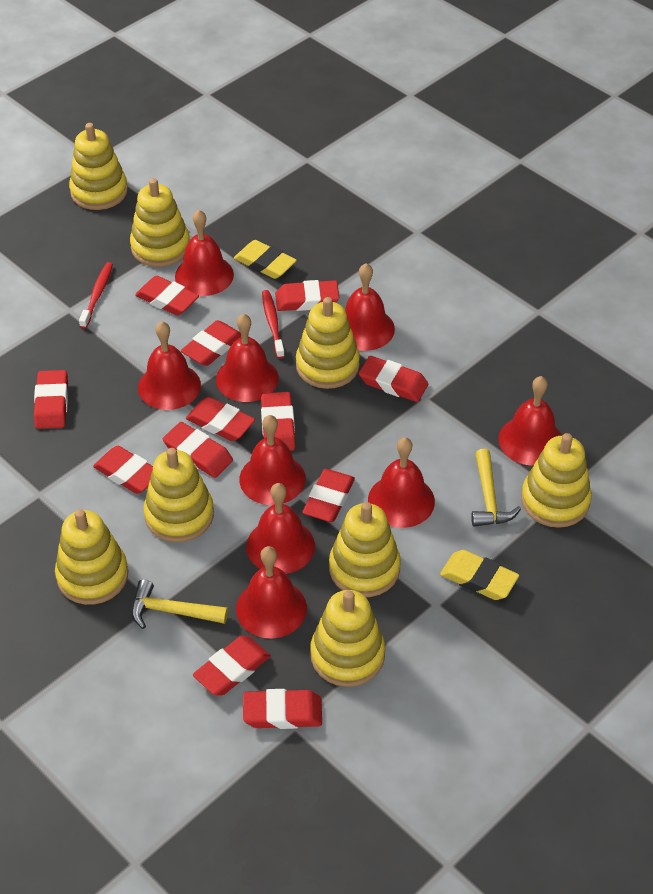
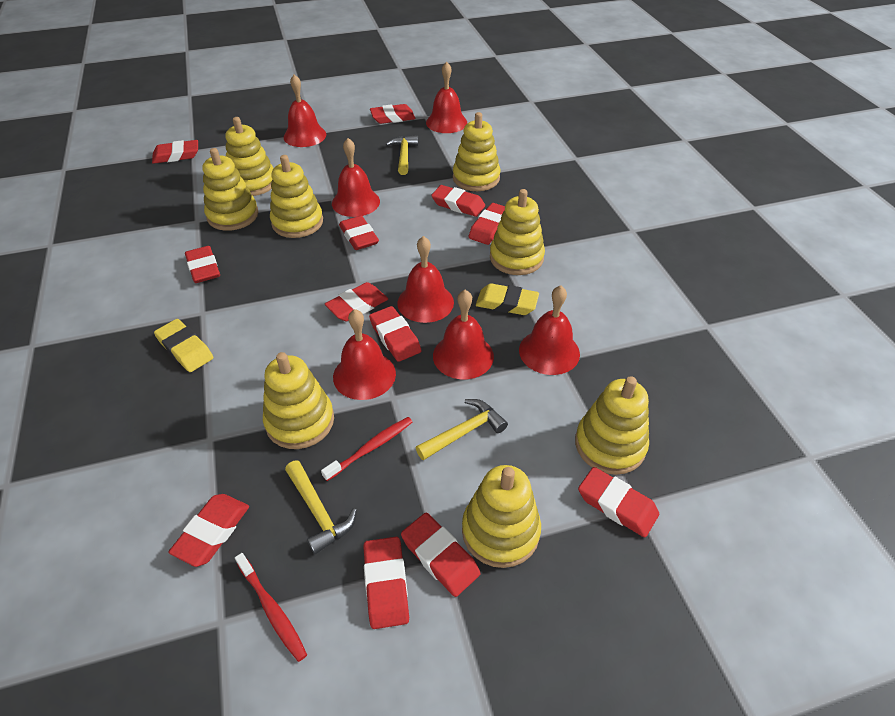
red bell: [138,321,201,410] [175,210,234,296] [216,313,279,402] [236,546,307,638] [239,415,306,505] [246,483,315,574] [345,263,395,351] [368,437,435,528] [499,376,562,466] = 9 -> [284,74,326,147] [332,138,380,217] [333,309,396,400] [397,236,454,323] [426,62,467,133] [433,290,494,379] [519,285,580,375] = 7
yellow hammer: [131,579,228,629] [471,449,521,527] = 2 -> [285,460,357,554] [386,135,418,175] [416,399,508,461] = 3

